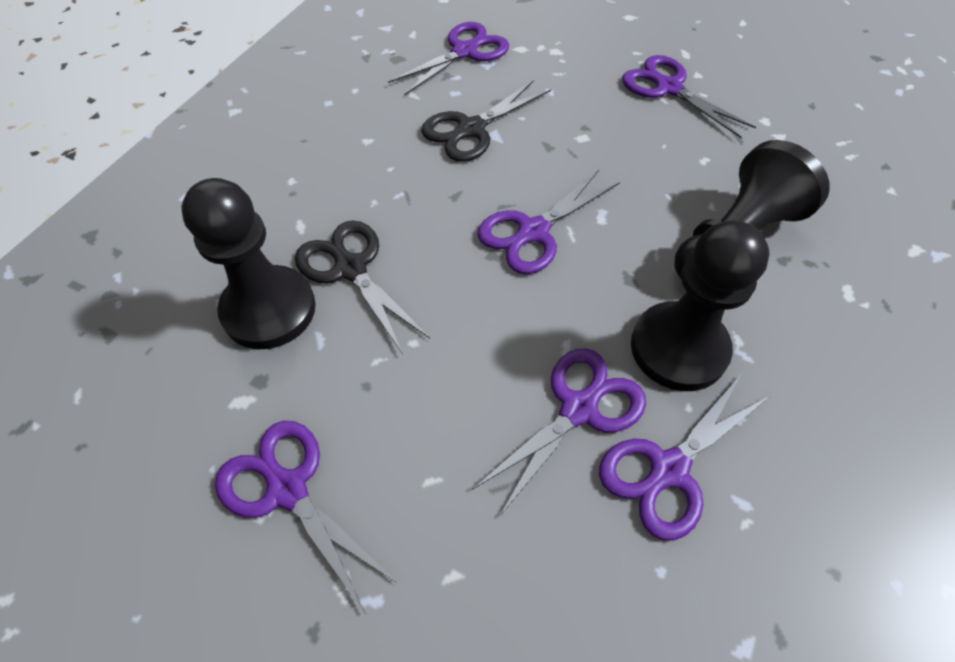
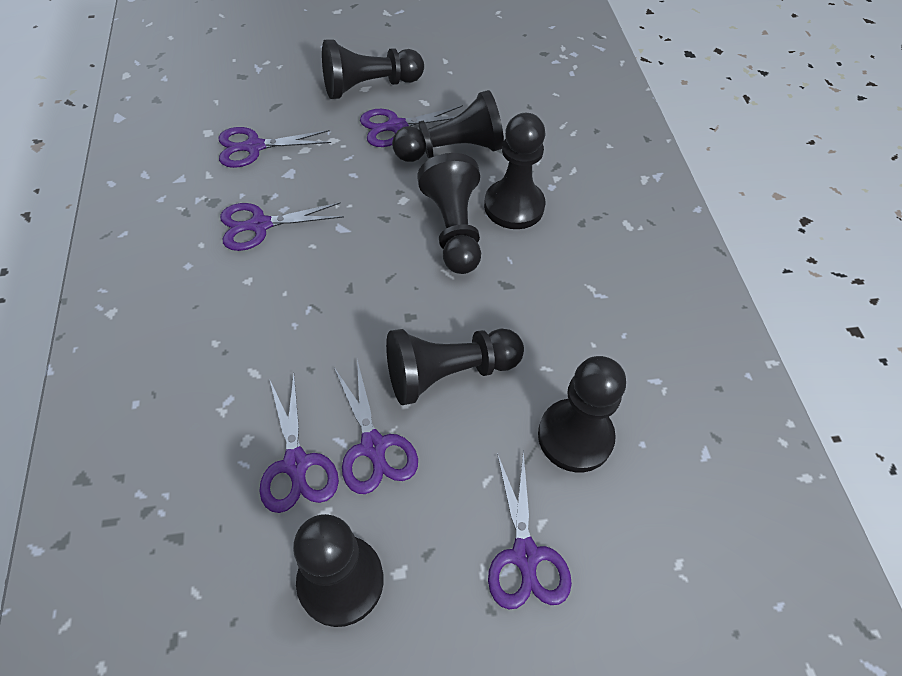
black pawn: [182,178,316,349] [631,220,769,391] [675,140,830,279] = 3 -> [293,514,384,627] [322,39,424,99] [386,328,524,405] [392,90,504,162] [418,153,481,274] [484,113,545,229] [538,356,626,472] = 7
black scissors: [295,221,430,354] [421,80,551,162] = 2 -> none = 0

